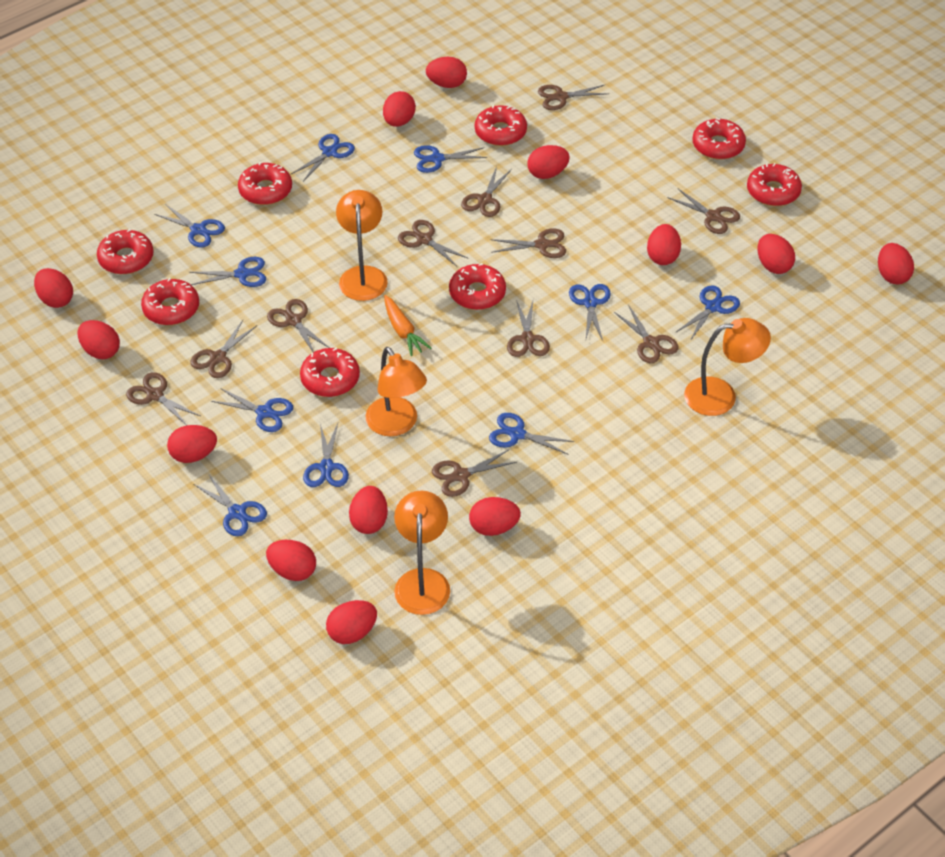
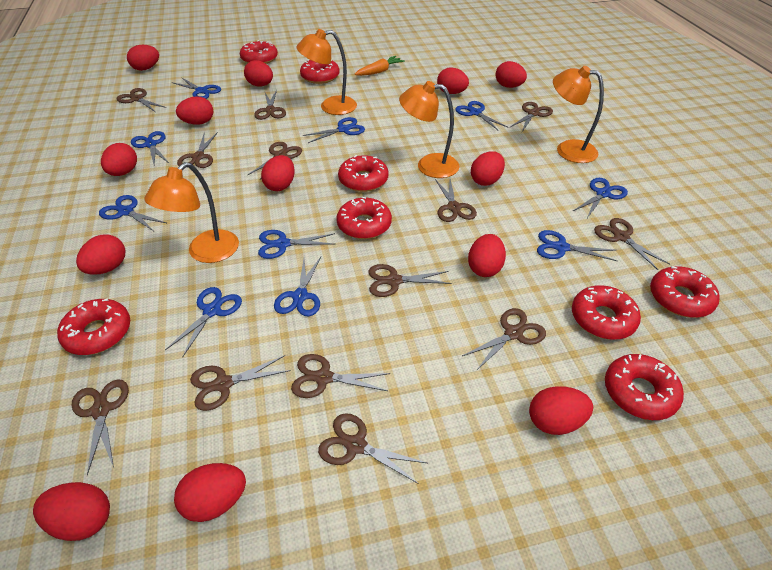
brown scissors: [126,372,200,426] [190,320,256,378] [267,299,330,352] [398,220,469,267] [432,450,517,497] [461,166,512,217] [490,228,566,258] [507,300,550,357] [538,85,609,110] [614,305,679,363] [669,188,740,234] = 11 -> [72,379,129,475] [117,88,166,112] [177,133,217,168] [190,355,291,411] [247,142,302,180] [254,90,286,120] [291,354,390,398] [318,413,427,484] [368,264,452,297] [435,179,477,222] [462,308,546,371] [510,102,553,132] [594,218,670,270] = 13

